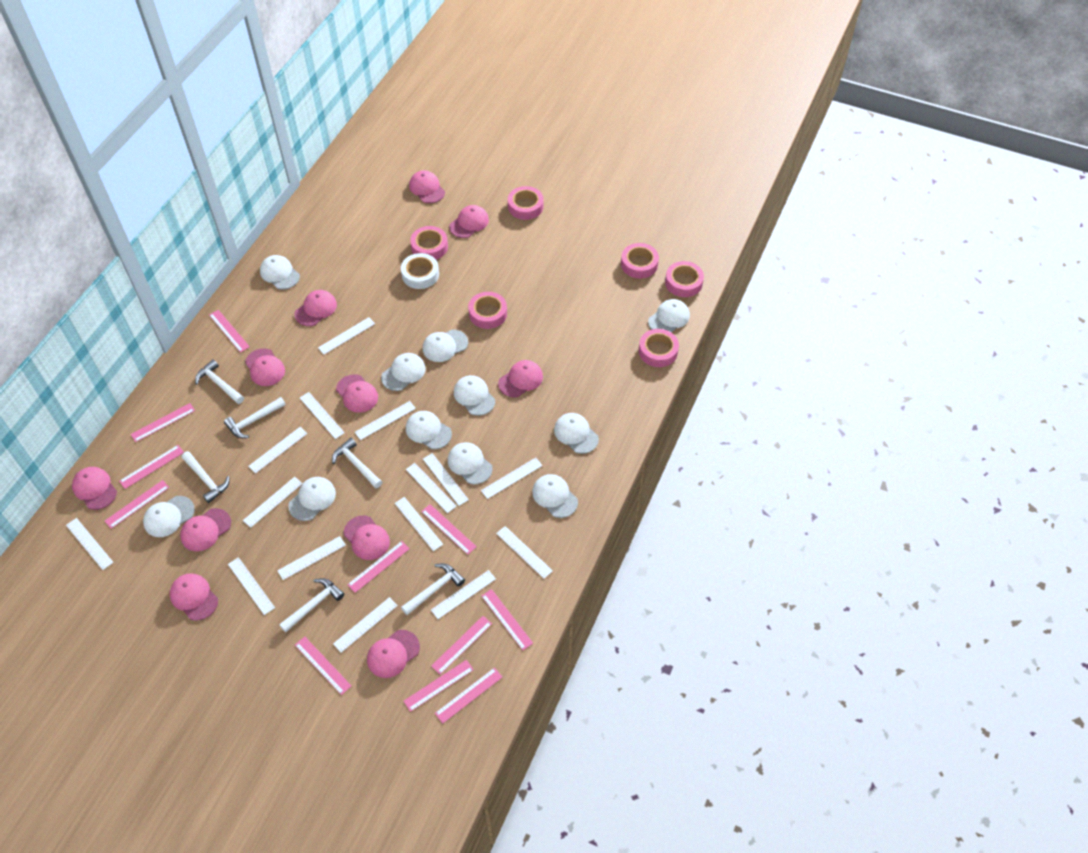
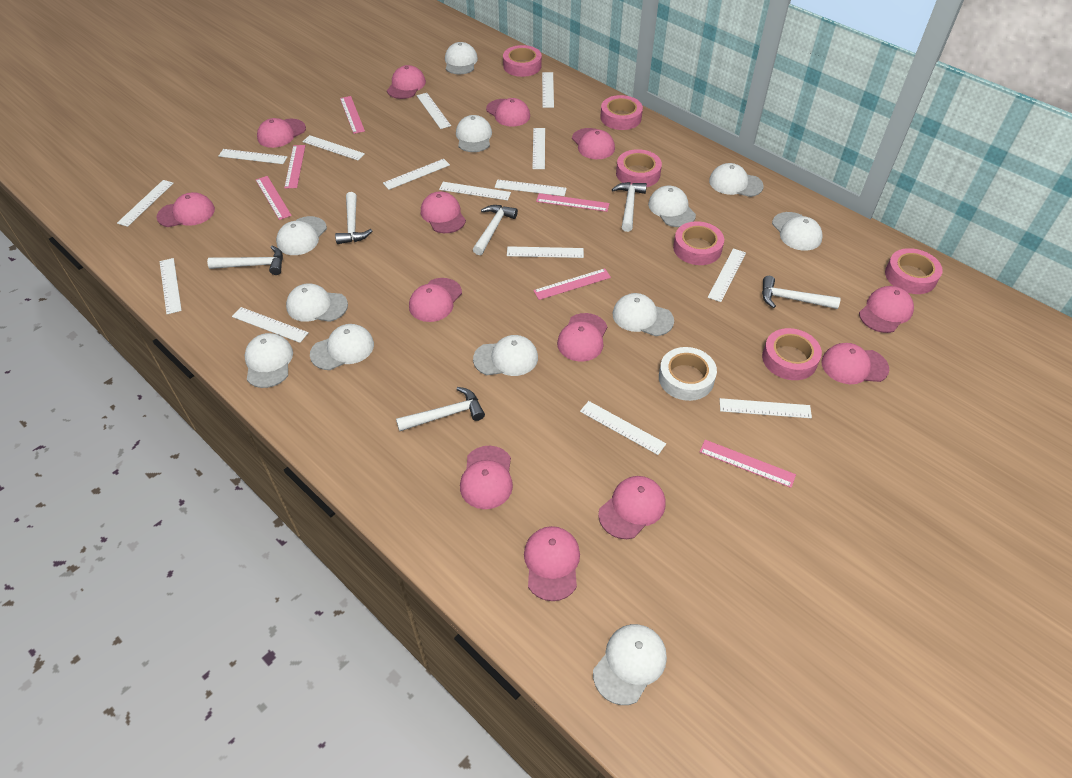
pink cap: [72,467,117,510] [170,573,218,621] [180,508,231,551] [245,348,285,386] [294,290,337,326] [336,374,378,413] [344,516,390,560] [367,630,420,678] [409,170,445,203] [449,205,489,238] [498,360,543,398] = 11 -> [156,192,215,227] [257,118,306,148] [387,65,426,99] [409,278,462,322] [421,191,466,233] [460,446,513,509] [486,98,530,127] [524,526,580,601] [557,313,607,362] [572,128,615,159] [598,476,665,539] [821,343,889,384] [859,286,914,333] = 13
pink ruler: [105,480,169,529] [119,445,184,489] [131,403,195,442] [209,310,250,353] [295,637,351,695] [347,541,410,593] [403,660,474,712] [421,504,477,555] [431,616,492,675] [435,667,502,724] [482,589,533,650] = 11 -> [256,176,292,220] [284,145,305,189] [340,96,365,134] [533,268,611,300] [536,193,610,212] [700,440,796,488] = 6
white cap: [143,496,195,537] [260,255,300,290] [288,477,336,521] [381,353,426,391] [406,411,452,449] [423,329,468,362] [448,442,493,484] [454,375,495,416] [532,474,578,518] [554,413,599,454] [648,299,690,333] = 11 -> [245,333,293,388] [276,216,327,255] [286,283,348,322] [310,324,374,370] [445,42,478,75] [456,115,492,152] [473,335,538,376] [593,624,667,705] [613,293,674,336] [648,186,696,227] [709,163,764,197] [772,212,823,251] = 12

